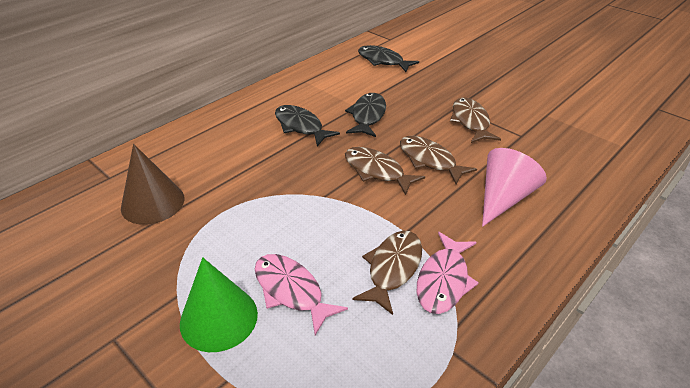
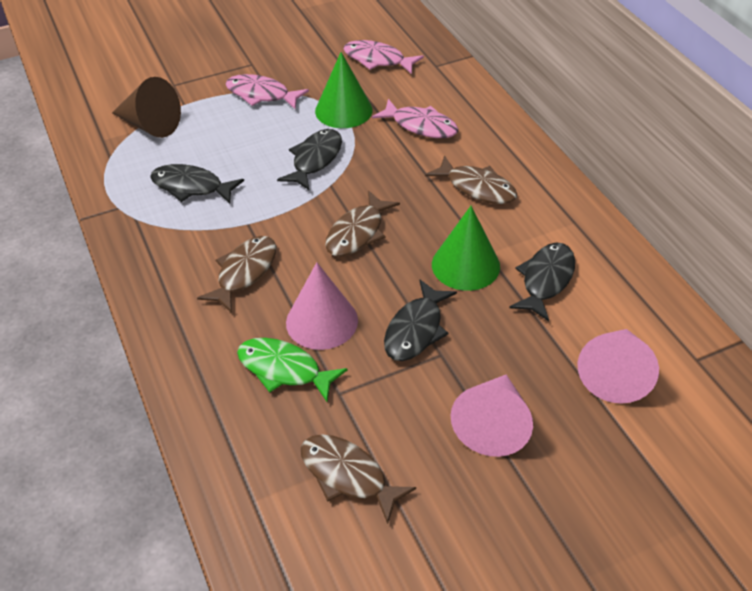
black fish: [275,105,340,146] [345,93,386,137] [358,45,419,72] = 3 -> [150,164,244,204] [277,129,342,190] [384,280,457,361] [509,243,575,321] = 4
green cone: [180,257,258,352] = 1 -> [315,52,373,128] [432,206,500,291] = 2
green fish: none = 0 -> [237,338,348,402] = 1
pink cone: [482,148,547,227] = 1 -> [286,262,358,350] [451,374,533,457] [578,329,659,404] = 3
pink fish: [255,254,348,335] [417,232,479,314] = 2 -> [226,74,309,109] [343,40,424,74] [372,99,458,138] = 3

